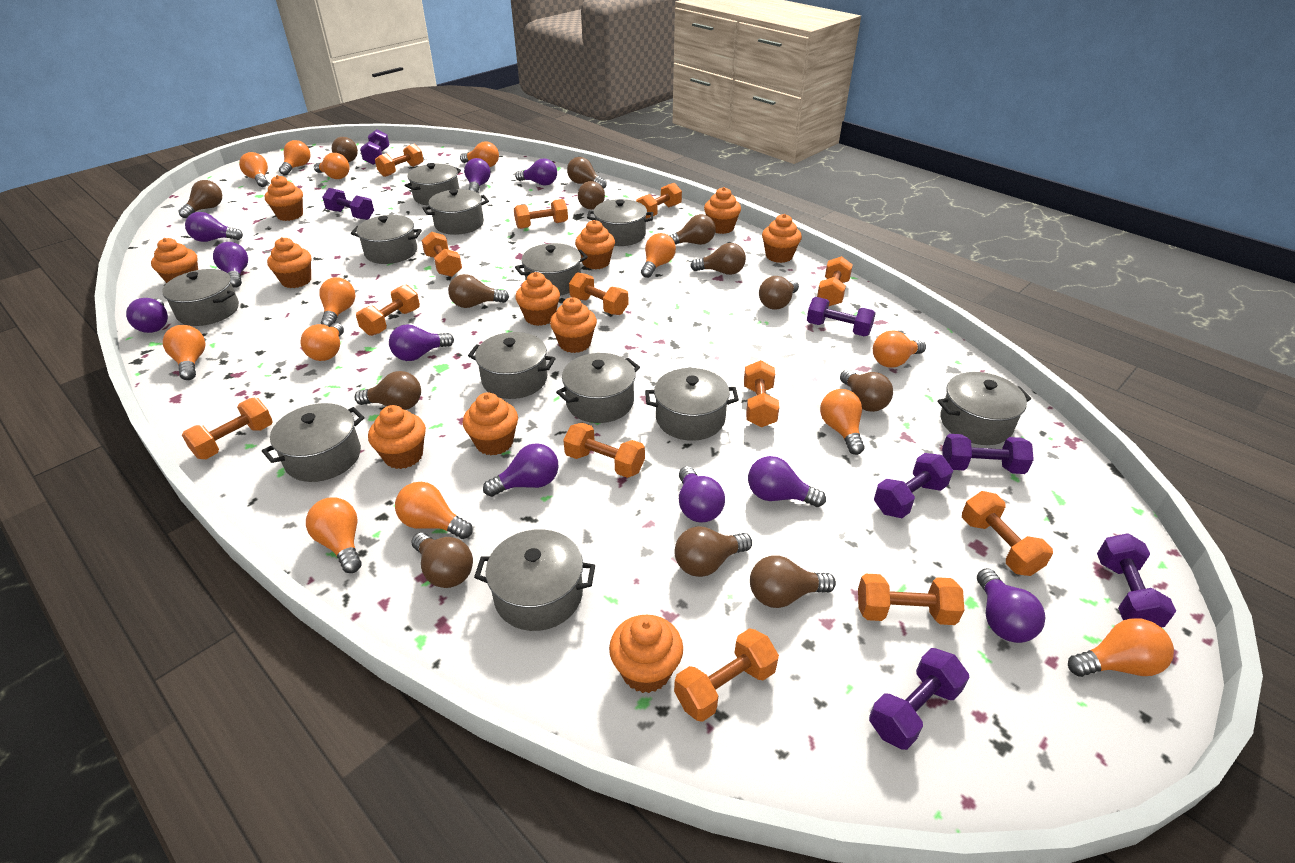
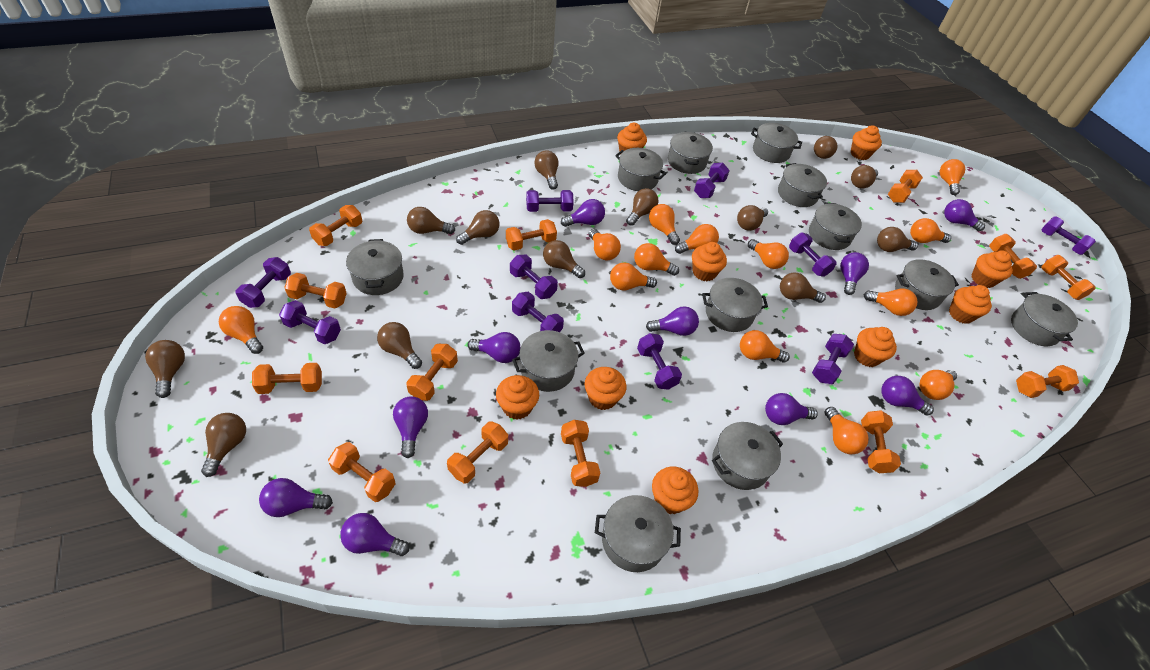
orange cupcake: [151,238,198,283] [265,175,303,221] [267,237,311,288] [368,405,426,469] [463,392,518,455] [515,272,560,326] [550,297,597,353] [575,220,615,269] [609,615,683,693] [704,187,741,234] [762,214,802,263] = 11 -> [496,375,539,420] [585,367,627,410] [617,123,647,155] [652,466,698,515] [692,242,727,281] [851,125,882,160] [854,327,897,367] [949,285,992,324] [972,251,1013,288] = 9
purple dumbbell: [322,188,374,220] [360,129,390,165] [807,297,876,336] [869,648,970,750] [874,453,953,518] [942,434,1034,474] [1097,533,1176,627] = 7 -> [235,257,291,308] [279,300,341,344] [510,255,558,299] [512,292,564,332] [526,190,574,212] [637,333,682,390] [694,163,730,198] [789,233,837,277] [812,334,854,384] [1041,216,1096,255] = 10

